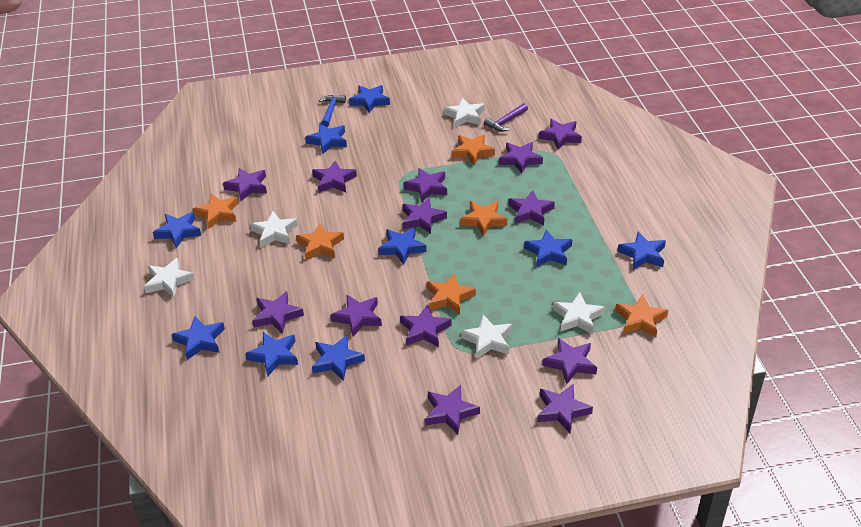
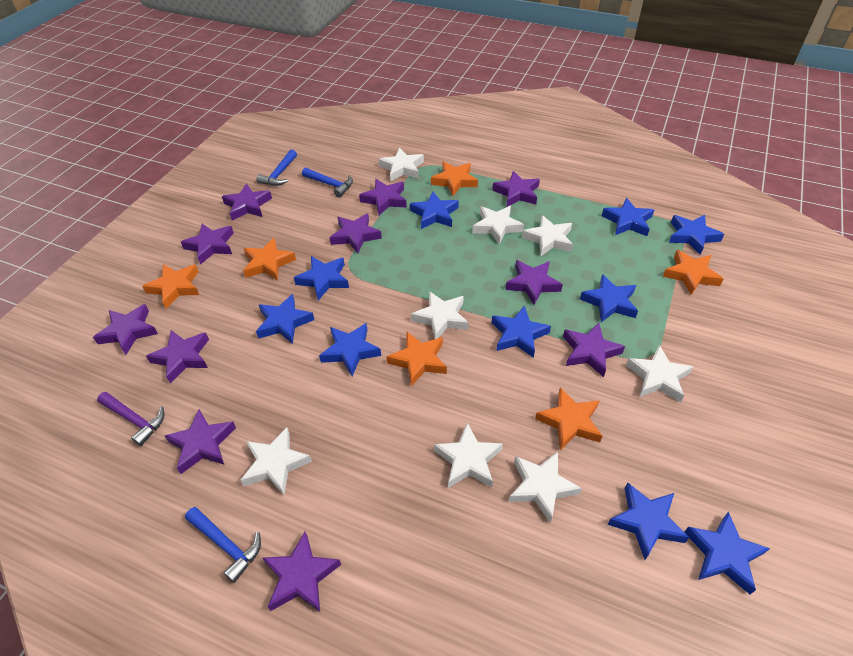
blue hammer: [319,95,346,127] = 1 -> [185,507,261,583] [256,150,297,186] [302,168,353,198] = 3
blue star: [153,212,201,248] [171,316,225,360] [245,332,298,377] [305,123,347,155] [312,335,365,381] [349,85,390,113] [378,227,427,265] [524,229,572,267] [617,232,666,270] = 9 -> [256,294,314,344] [294,256,349,300] [319,323,381,376] [410,192,459,229] [492,305,551,358] [580,274,638,322] [602,198,654,236] [608,483,689,560] [669,215,724,255] [684,512,770,594] = 10
purple star: [223,168,267,201] [252,291,304,334] [312,160,357,193] [331,295,382,337] [400,304,452,347] [403,168,447,202] [403,198,447,234] [425,385,480,435] [499,142,543,174] [508,190,555,225] [537,384,593,433] [539,119,582,150] [543,338,597,385] = 13 -> [93,304,158,355] [146,330,209,383] [165,409,236,474] [181,224,234,265] [222,183,272,220] [262,532,341,612] [330,213,382,254] [359,179,407,215] [492,171,540,207] [505,260,563,305] [563,323,625,377] = 11
white star: [144,258,195,297] [250,211,298,247] [444,98,485,127] [461,315,512,359] [553,292,605,334] = 5 -> [241,428,312,495] [379,148,424,181] [411,291,469,339] [434,423,503,488] [472,206,524,245] [509,452,582,523] [522,215,573,256] [626,345,693,402] = 8

